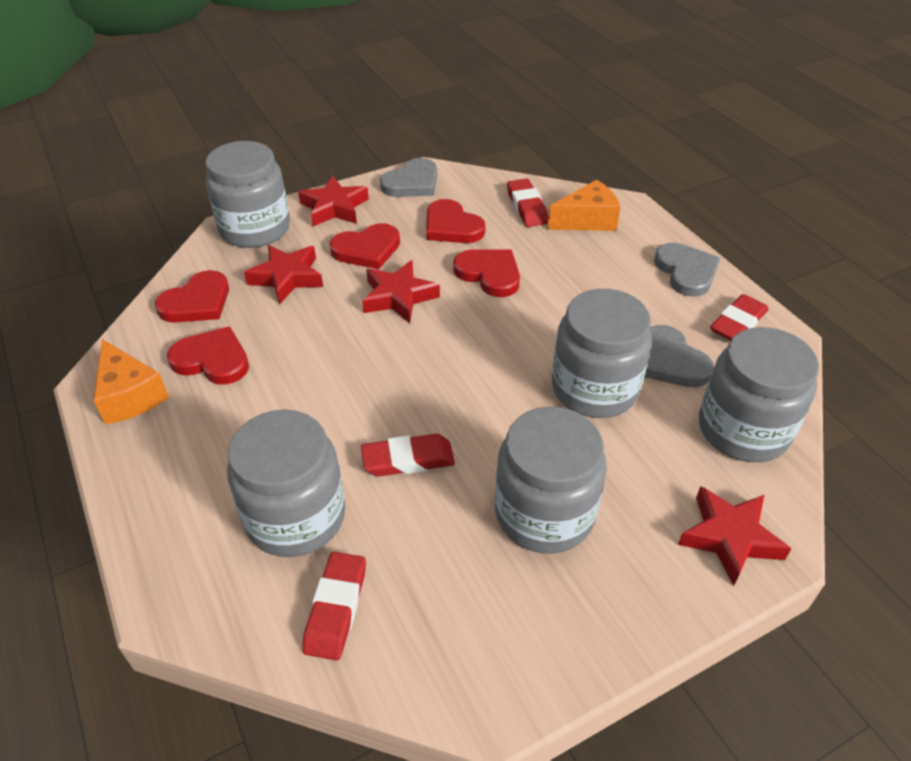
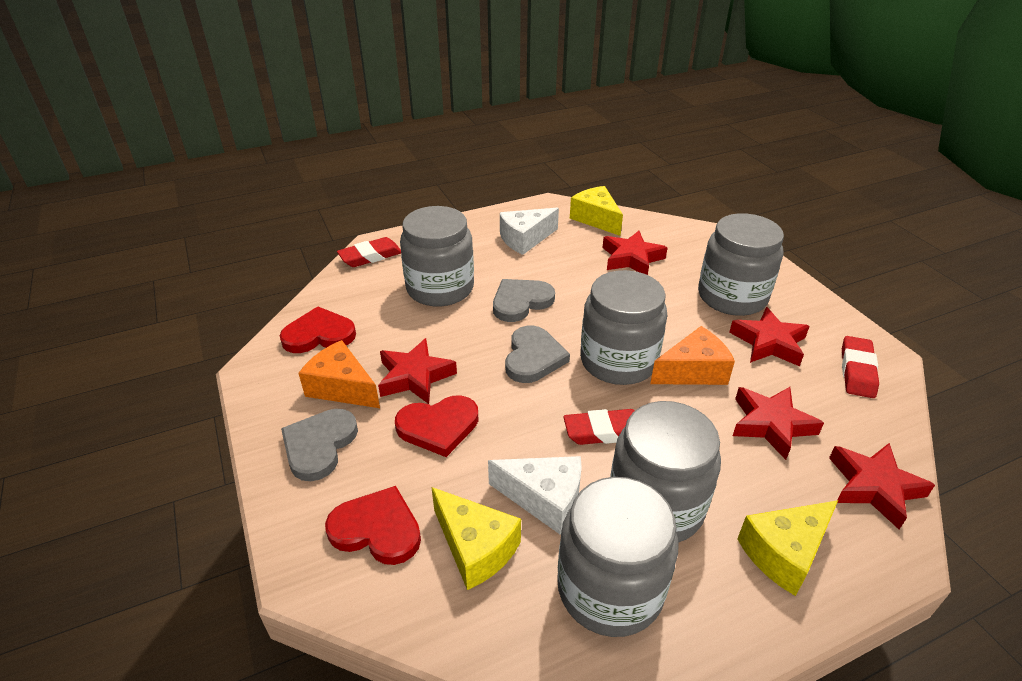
red eraser: [302,552,366,660] [361,434,455,477] [507,179,548,227] [710,294,768,341] = 4 -> [337,237,401,267] [563,409,635,445] [842,336,879,398] = 3
red heart: [155,270,229,323] [167,326,249,385] [329,223,400,269] [426,199,486,243] [453,249,520,297] = 5 -> [280,306,356,353] [325,486,421,565] [395,395,479,457] = 3
red star: [244,245,323,304] [298,176,369,226] [362,260,440,323] [678,486,791,586] = 4 -> [378,338,457,404] [602,231,668,275] [729,307,810,366] [733,387,824,460] [829,443,935,529] = 5
white cheese: none = 0 -> [488,456,582,535] [500,208,559,255] = 2
yellow cheese: none = 0 -> [431,487,521,590] [570,186,623,236] [737,500,838,596] = 3

